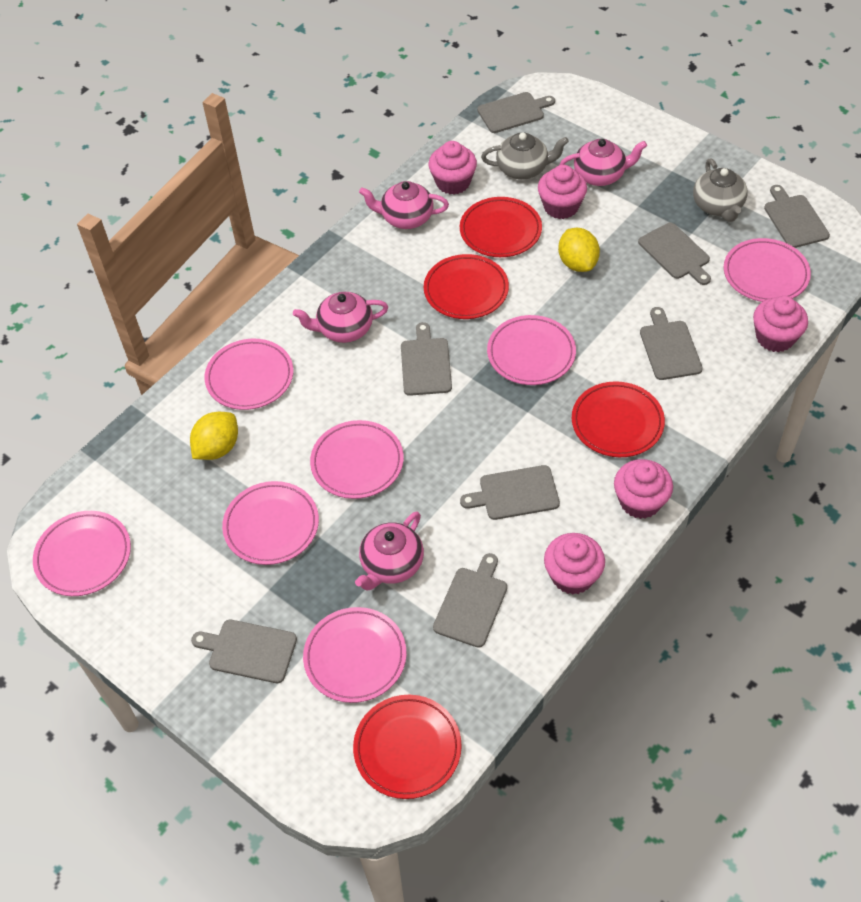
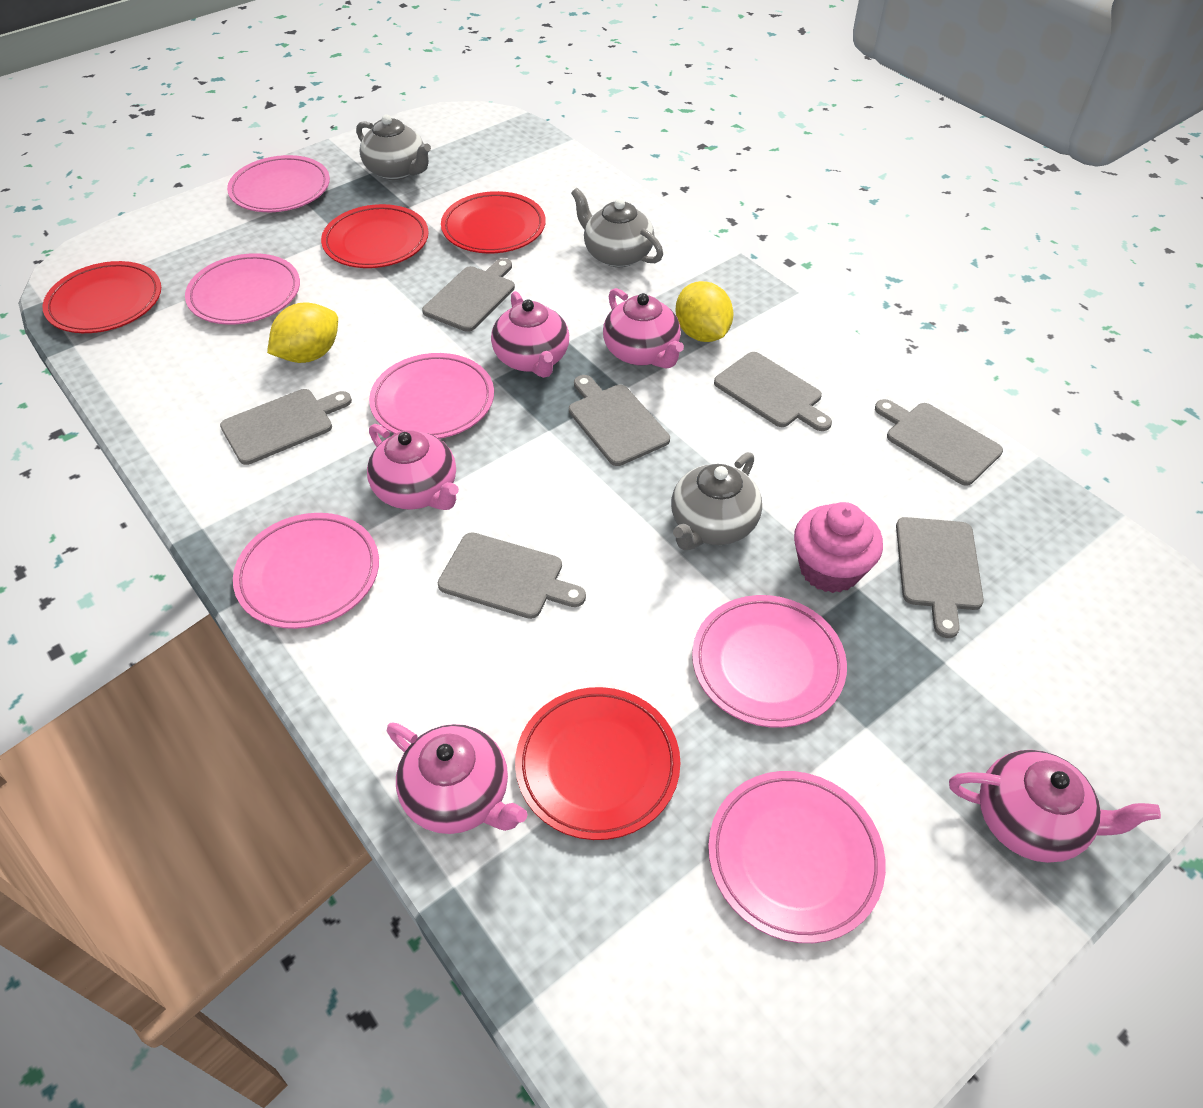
grey cutting board: [191,620,297,683] [401,322,452,396] [433,553,507,648] [460,465,560,520] [477,92,555,133] [638,223,711,285] [640,307,703,380] [764,185,830,248] = 8 -> [220,389,352,465] [422,258,515,332] [438,532,586,619] [569,375,670,466] [714,352,832,431] [875,399,1003,486] [896,517,984,638] = 7
grey teapot: [481,132,569,180] [693,158,748,222] = 2 -> [356,114,431,180] [571,188,663,267] [671,452,762,551] = 3
pink cupcake: [429,141,477,195] [538,165,587,219] [544,533,605,594] [614,459,673,519] [753,296,808,352] = 5 -> [794,502,883,593] = 1
pink plate: [33,511,131,596] [205,339,293,410] [222,481,319,565] [303,607,406,703] [310,420,404,499] [487,315,576,385] [724,238,811,302] = 7 -> [185,253,300,325] [227,155,330,212] [233,513,379,629] [369,353,494,439] [692,595,847,728] [708,771,886,943] = 6
pink teapot: [293,292,388,343] [355,512,424,590] [359,181,449,229] [560,139,647,186] = 4 -> [367,424,459,510] [387,723,528,834] [491,291,569,378] [603,288,684,369] [949,750,1161,863] = 5

